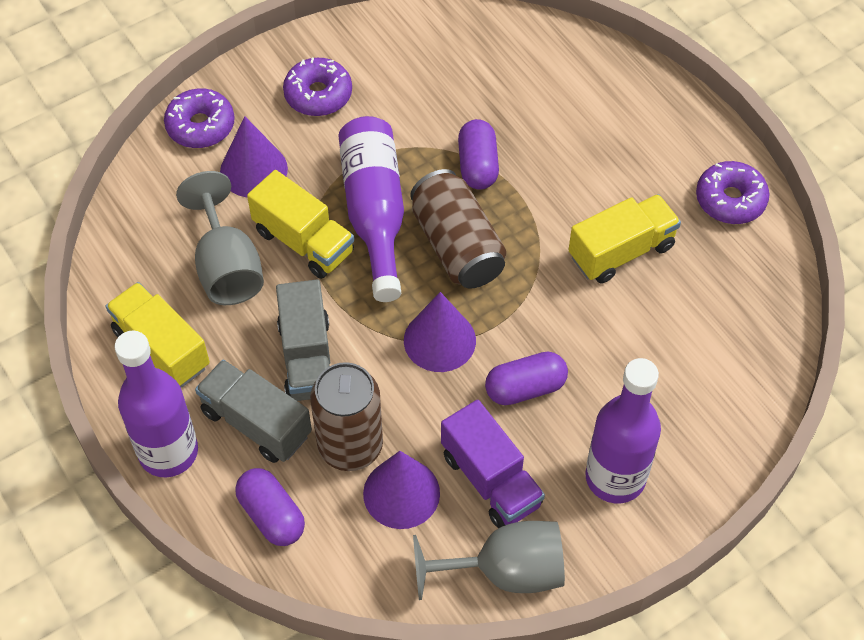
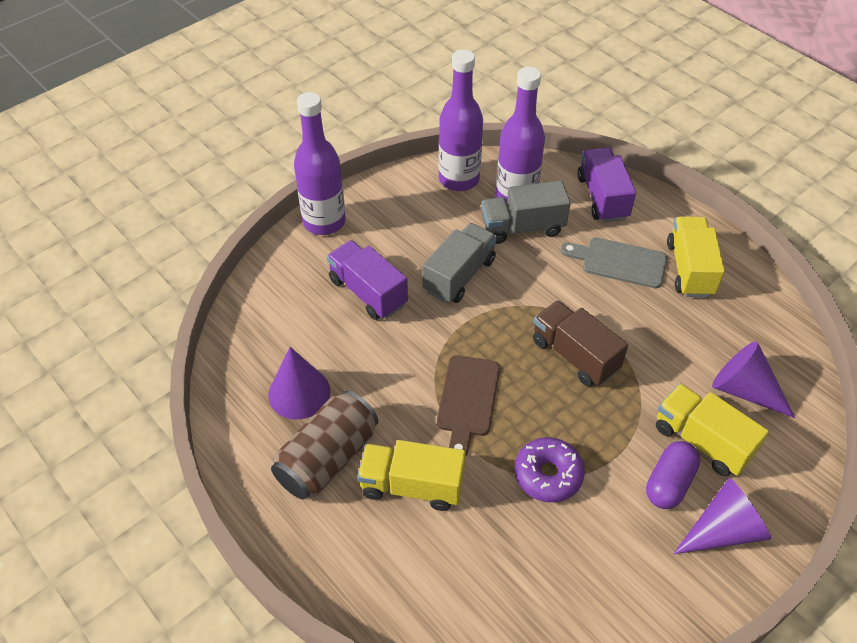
brown can: [310,362,383,471] [410,169,506,289] = 2 -> [271,390,378,500] = 1
brown cutting board: none = 0 -> [437,355,500,457] = 1
brown truck: none = 0 -> [533,300,628,386] = 1
grey cutting board: none = 0 -> [561,237,667,288] = 1
grey goblet: [176,171,264,305] [413,521,565,600] = 2 -> none = 0
purple capsule: [235,468,305,546] [458,119,499,190] [485,352,568,405] = 3 -> [646,441,700,509] = 1
purple donut: [164,88,235,148] [283,58,352,116] [696,161,769,224] = 3 -> [514,437,585,503] = 1
purple truck: [441,400,545,528] = 1 -> [327,240,408,320] [578,148,636,222] = 2

